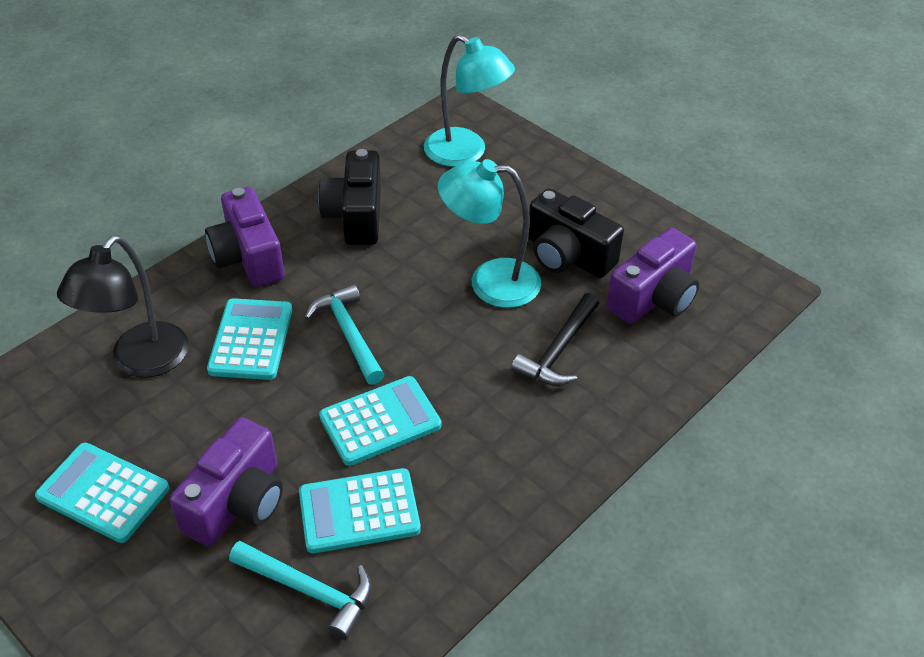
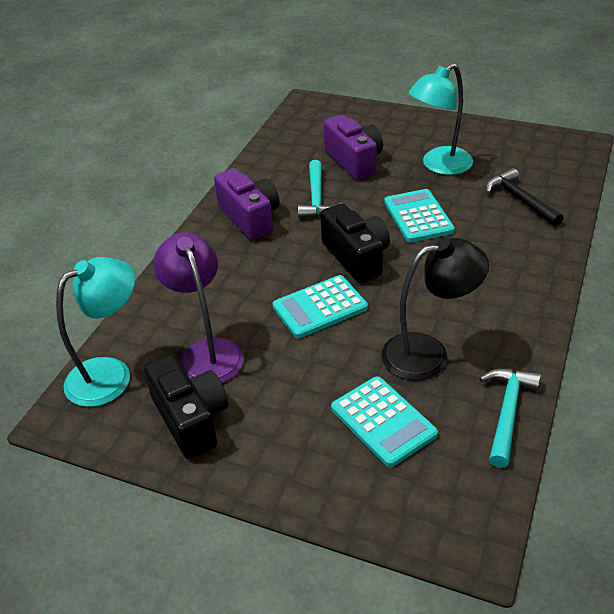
purple camera: [170,417,283,546] [205,187,284,287] [606,228,699,324] = 3 -> [214,168,280,240] [324,115,383,180] = 2
purple lamp: none = 0 -> [153,232,244,383] = 1
turquoise calculator: [35,443,169,543] [207,298,292,380] [299,468,421,553] [319,376,441,466] = 4 -> [273,275,368,338] [331,376,438,467] [384,189,455,243] = 3

